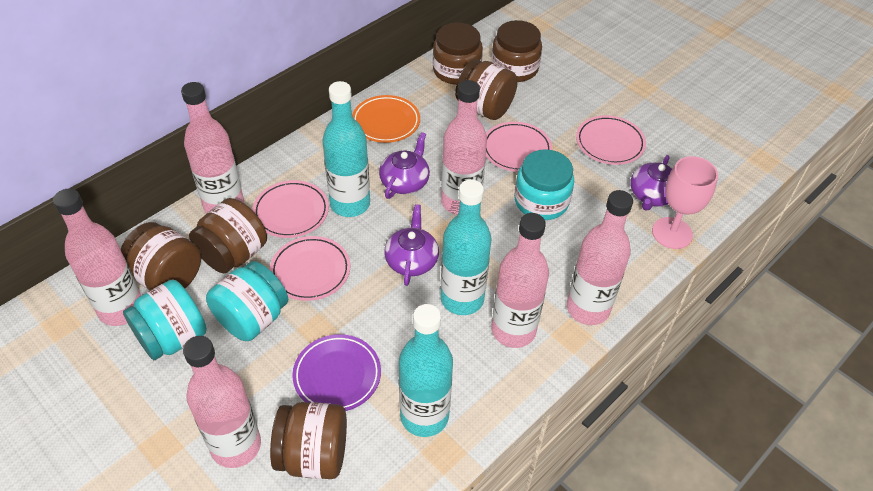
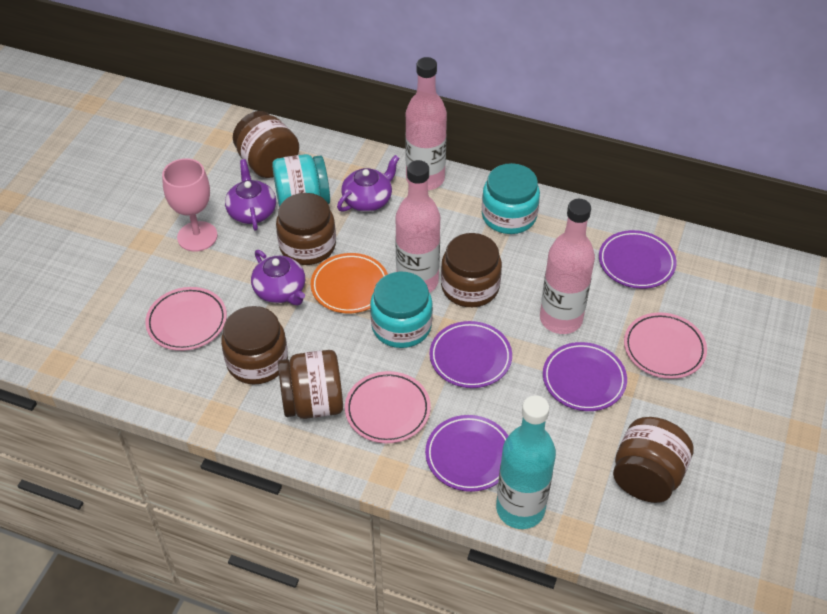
pink bottle: [53,189,141,326] [181,82,244,213] [183,336,261,468] [441,80,487,215] [491,213,549,348] [567,190,633,325] = 6 -> [395,160,440,293] [405,57,447,190] [540,199,595,334] = 3
pink plate: [252,180,329,238] [270,236,350,301] [486,122,552,172] [576,115,646,165] = 4 -> [145,287,227,351] [345,371,431,443] [624,312,707,379] = 3
purple plate: [292,334,381,411] = 1 -> [425,415,508,492] [430,321,512,388] [543,342,627,411] [599,230,677,289] = 4
turquoise bottle: [322,81,370,217] [399,304,453,437] [441,180,492,315] = 3 -> [496,395,556,529] = 1

